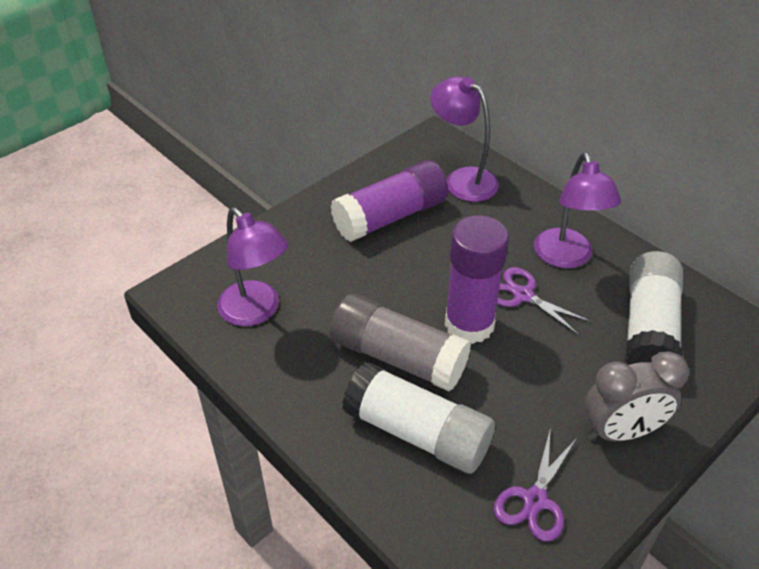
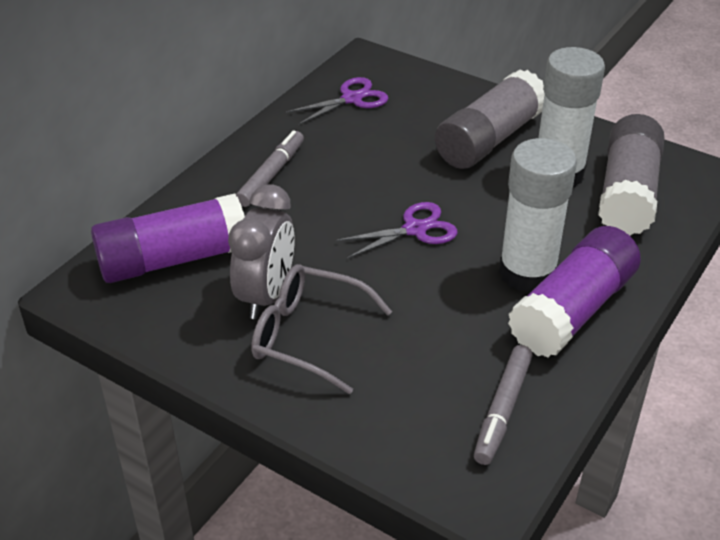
grey glasses: none = 0 -> [251,264,392,394] = 1
grey glue stick: [330,294,471,391] = 1 -> [435,69,545,169] [598,114,664,236] = 2
grey marker: none = 0 -> [236,130,304,207] [474,345,533,465] = 2
purple lamp: [217,207,288,326] [431,76,499,202] [534,153,621,268] = 3 -> none = 0

